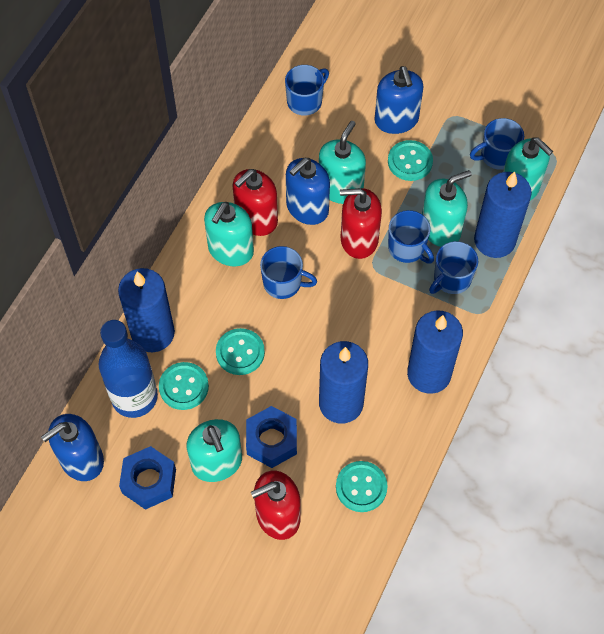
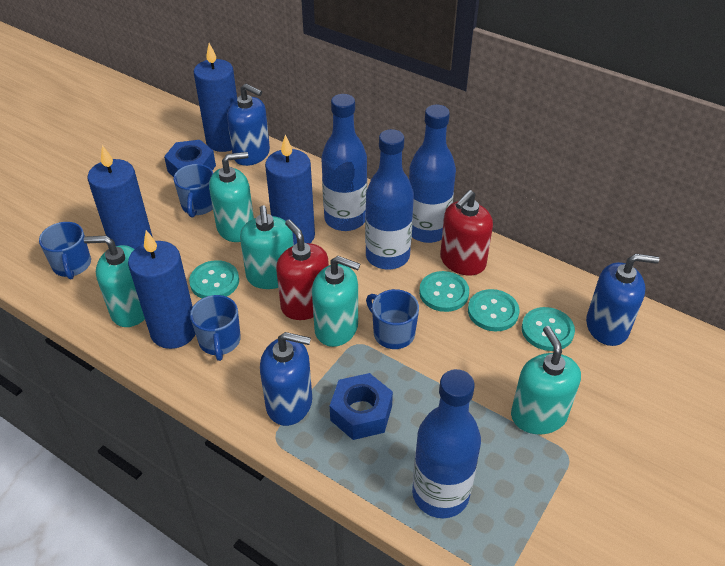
blue bottle: [99,320,158,418] = 1 -> [321,94,367,231] [365,129,414,269] [409,105,456,243] [412,369,481,518] = 4
blue mug: [260,246,317,299] [285,65,329,116] [388,210,434,264] [429,241,478,294] [470,118,524,170] = 5 -> [39,222,91,280] [174,164,213,218] [190,295,241,361] [366,289,419,349] = 4
red soap dispenser: [233,169,278,236] [251,471,301,540] [340,188,382,259] = 3 -> [276,220,329,320] [440,190,493,275] = 2

